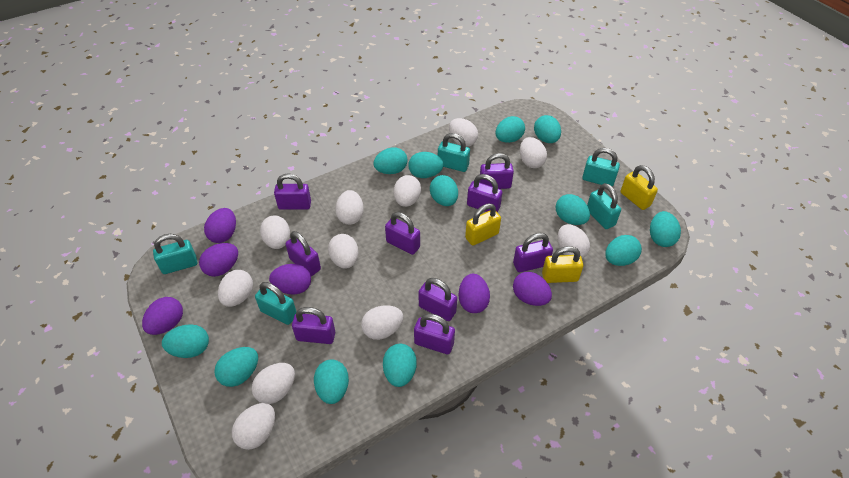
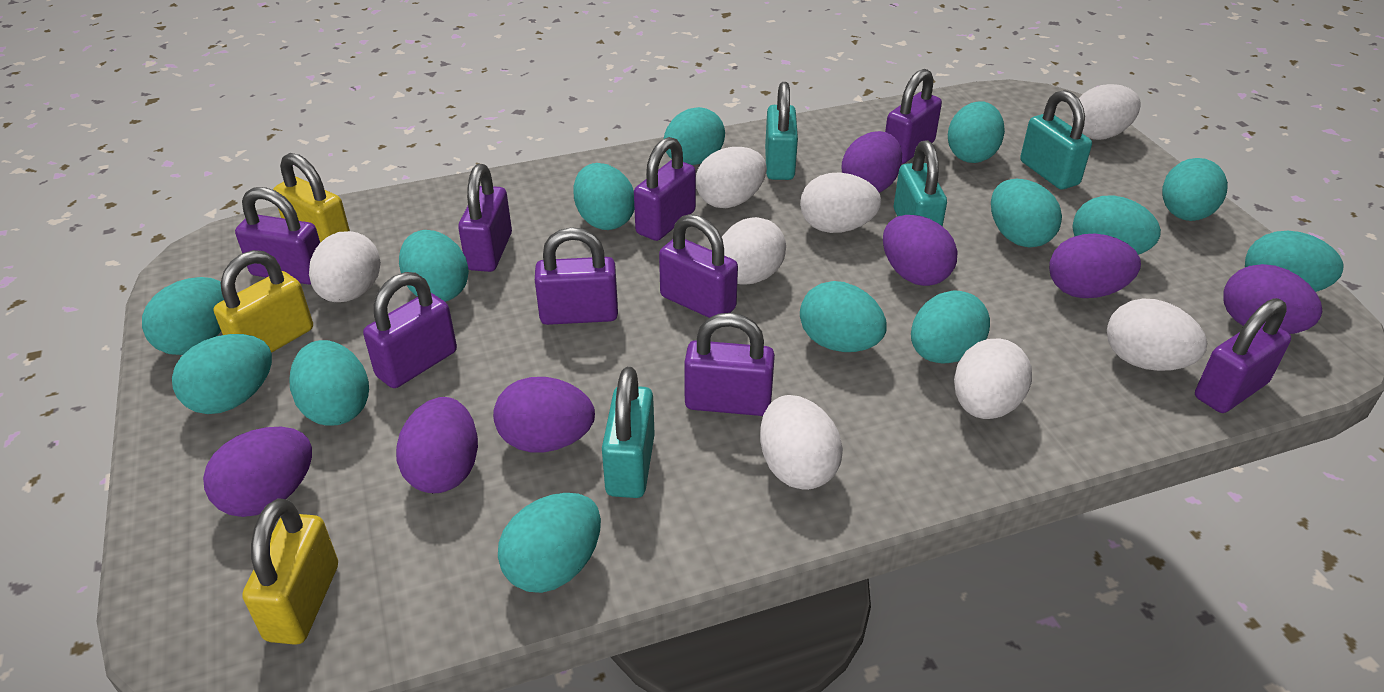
purple egg: [142,297,183,335] [199,243,238,277] [204,208,236,243] [269,264,311,295] [458,274,490,313] [513,272,552,306] = 6 -> [203,427,312,517] [396,397,478,493] [493,377,595,453] [841,131,902,192] [883,215,958,286] [1049,233,1141,298] [1223,264,1322,334] = 7
turquoise egg: [162,324,209,358] [214,347,258,387] [314,359,349,404] [373,147,407,174] [383,344,417,387] [408,152,444,178] [430,175,458,206] [496,116,525,143] [534,115,561,143] [556,194,590,225] [605,235,642,266] [650,211,681,247] = 12 -> [142,277,224,355] [172,334,272,414] [289,340,369,426] [399,230,469,302] [498,493,601,593] [573,163,634,230] [664,107,725,165] [800,281,887,352] [911,290,990,364] [948,101,1005,163] [991,179,1062,248] [1073,195,1161,255] [1162,158,1228,221] [1245,231,1344,292] = 14
turquoise padlock: [153,234,197,274] [255,282,297,325] [438,133,470,172] [582,148,620,187] [587,183,621,229] = 5 -> [602,367,655,498] [765,82,798,180] [894,140,947,227] [1020,90,1092,189] = 4
white egg: [218,270,253,307] [232,403,275,450] [252,363,295,404] [260,215,290,249] [328,234,358,269] [335,190,364,225] [361,305,403,340] [394,175,421,207] [449,118,478,147] [520,137,547,168] [557,224,590,259] = 11 -> [309,231,381,302] [696,147,767,208] [722,217,786,284] [760,395,843,490] [800,173,881,233] [954,338,1032,419] [1072,84,1141,140] [1107,299,1207,371] = 8

